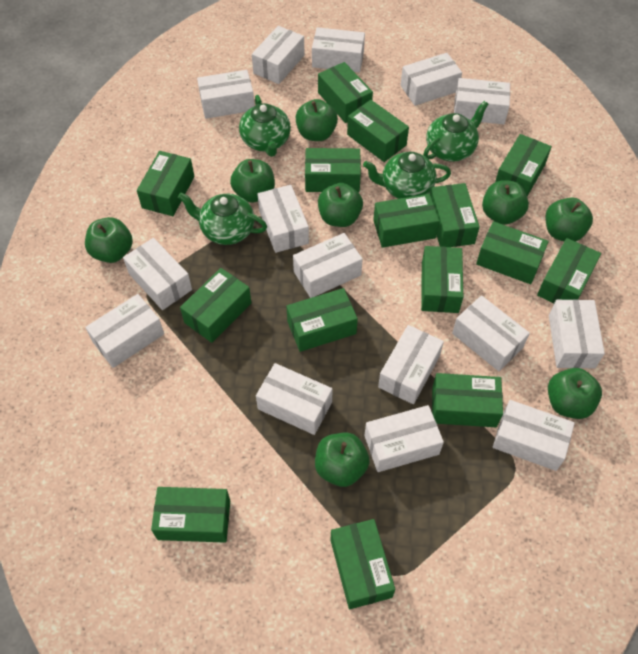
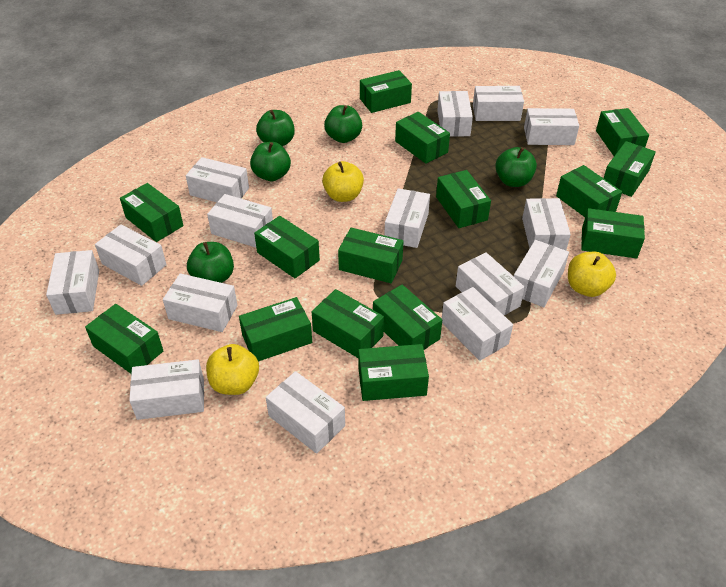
green apple: [85,217,133,263] [230,159,275,203] [296,99,338,141] [315,433,370,487] [318,183,363,227] [482,180,529,225] [546,197,593,242] [548,368,602,419] = 8 -> [187,242,234,283] [250,142,291,181] [256,110,295,146] [324,105,362,143] [495,147,537,187] = 5
green teapot: [178,192,267,245] [239,95,291,157] [363,152,451,199] [423,101,488,162] = 4 -> none = 0
yellow apple: none = 0 -> [206,344,259,395] [322,161,364,202] [568,252,616,297] = 3

